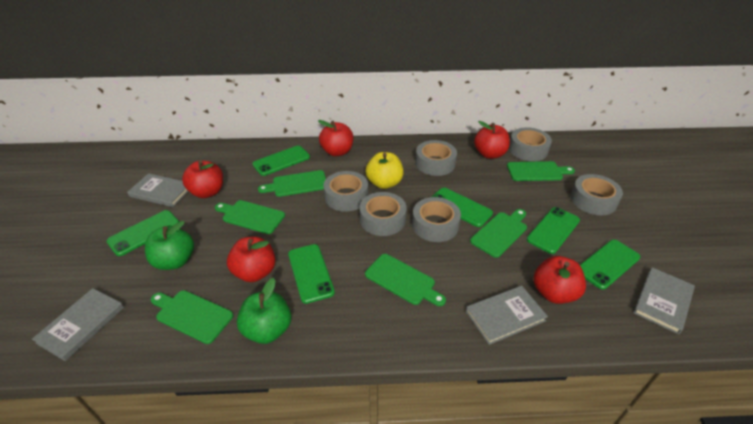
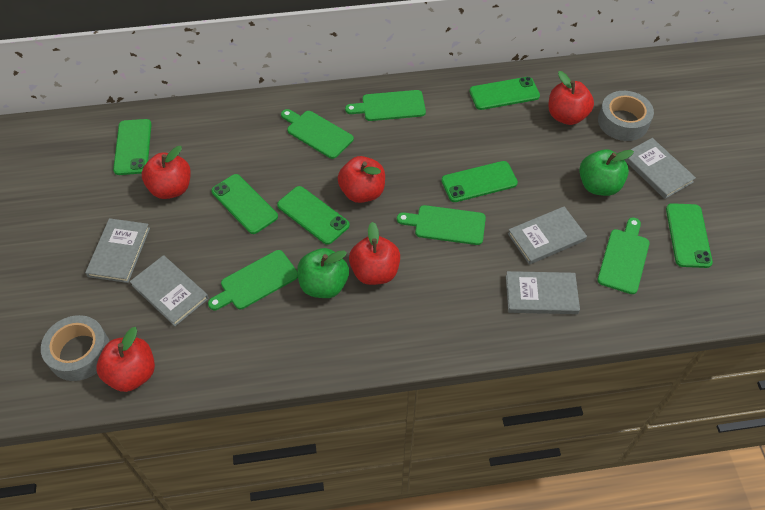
green cutting board: [150,290,233,344] [215,200,285,234] [258,170,326,197] [365,254,446,306] [470,209,527,258] [507,161,575,181] = 6 -> [208,250,298,310] [281,109,354,159] [345,90,426,121] [397,205,486,245] [597,218,650,294] = 5
grey book: [32,288,124,361] [127,173,189,207] [466,286,548,345] [633,267,695,335] = 4 -> [85,218,150,283] [130,255,209,326] [506,271,580,314] [508,206,587,265] [625,138,696,199] = 5
grey tape: [324,171,368,212] [359,192,407,236] [412,197,461,242] [415,140,457,176] [509,127,552,161] [570,174,623,215] = 6 -> [41,315,110,381] [598,91,654,141] = 2
yellow apple: [366,152,404,189] = 1 -> none = 0

